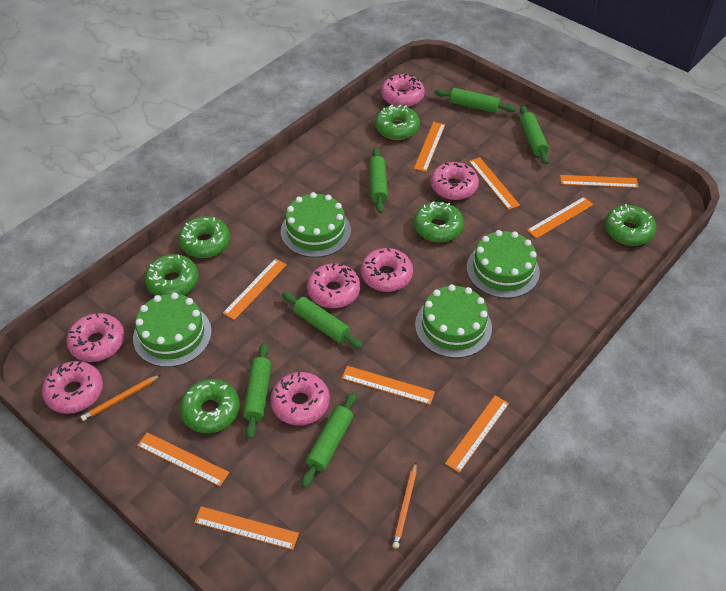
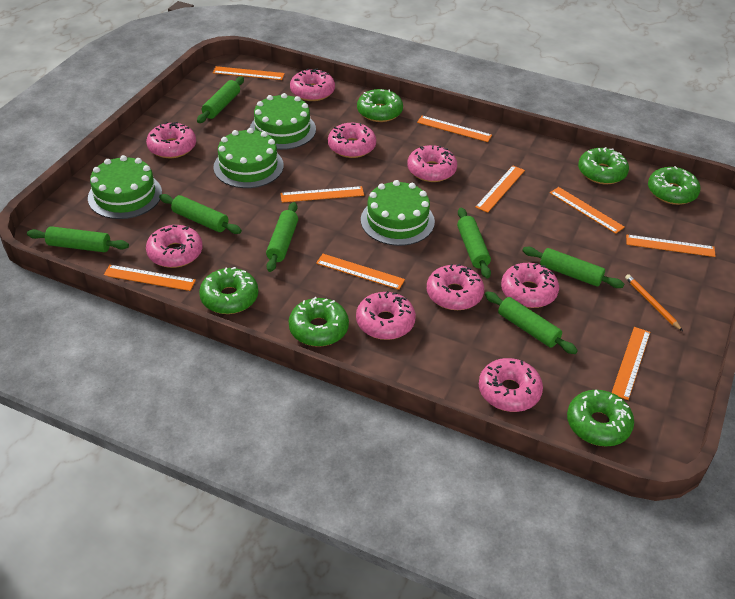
green rolling pin: [243,342,271,439] [282,292,363,349] [302,392,356,488] [369,148,388,213] [435,88,516,113] [520,105,549,164] = 6 -> [27,226,129,252] [159,194,242,234] [197,77,244,123] [266,202,298,272] [457,208,491,279] [485,291,578,354] [522,247,624,288] = 7
orange pencil: [80,375,160,421] [392,463,417,549] = 2 -> [625,274,683,331] = 1
pink donut: [42,361,103,414] [66,313,125,362] [270,372,330,426] [307,263,360,308] [361,248,413,292] [381,74,425,107] [431,162,479,200] = 7 -> [146,122,196,158] [146,225,203,268] [290,68,335,101] [328,123,376,158] [356,291,416,340] [407,145,457,182] [427,264,484,310] [479,358,543,412] [501,263,559,308] = 9

